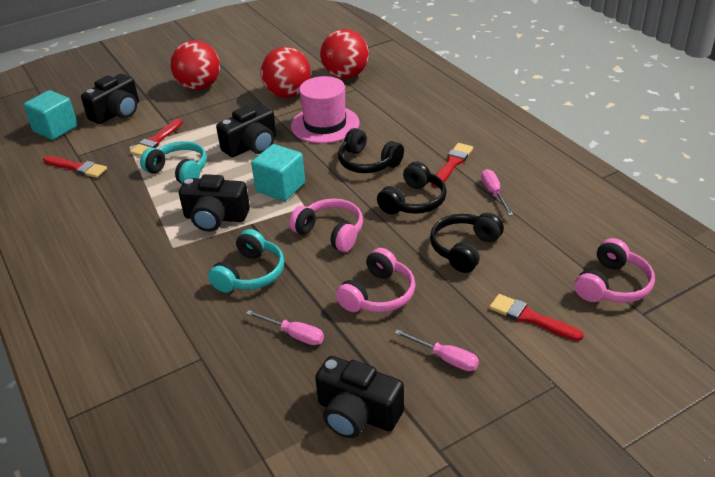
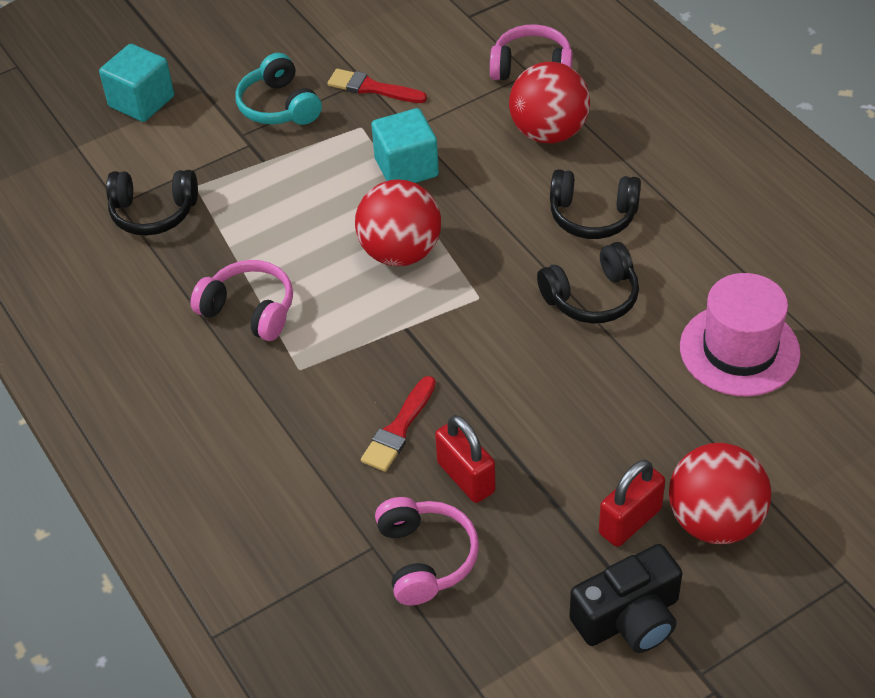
black camera: [81,74,139,124] [179,174,250,231] [216,104,277,157] [315,356,404,438] = 4 -> [569,544,682,653] = 1
pink screwdriver: [246,310,324,345] [394,329,479,371] [481,169,513,216] = 3 -> none = 0
red brush: [43,156,107,178] [130,119,183,157] [432,143,473,187] [489,294,584,341] = 4 -> [328,69,427,103] [361,376,436,472] = 2
red padlock: none = 0 -> [435,415,495,503] [599,460,665,547] = 2
turquoise headphones: [140,141,207,184] [208,229,284,293] = 2 -> [235,53,322,125] = 1

